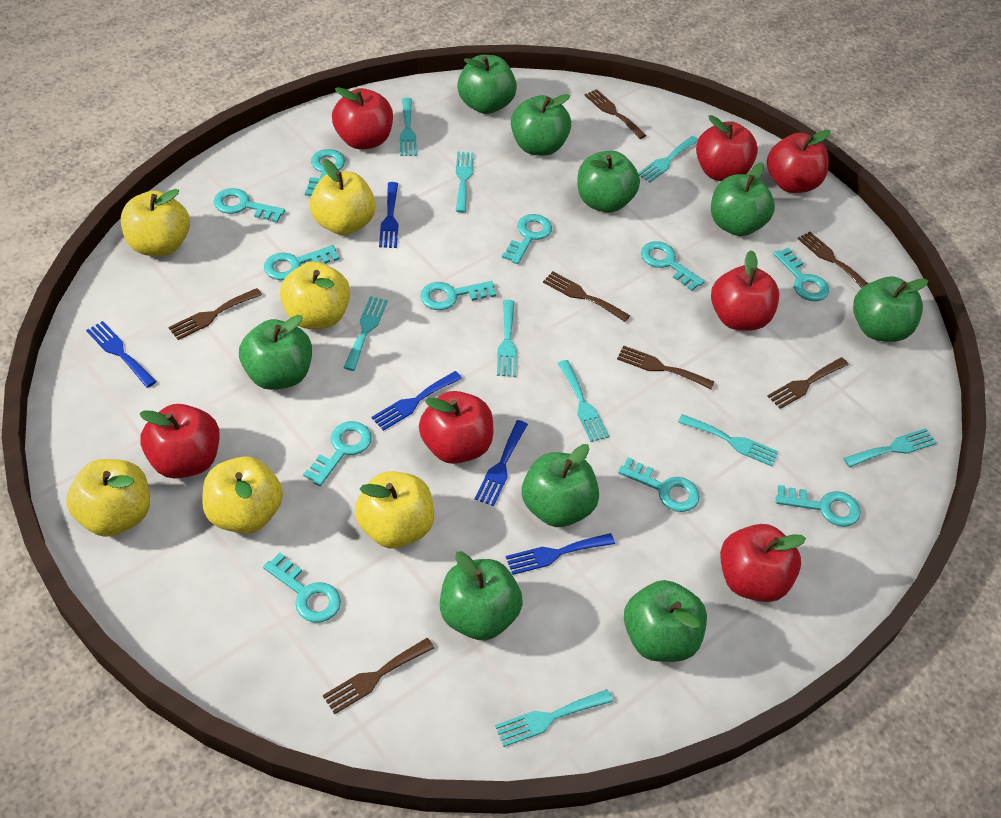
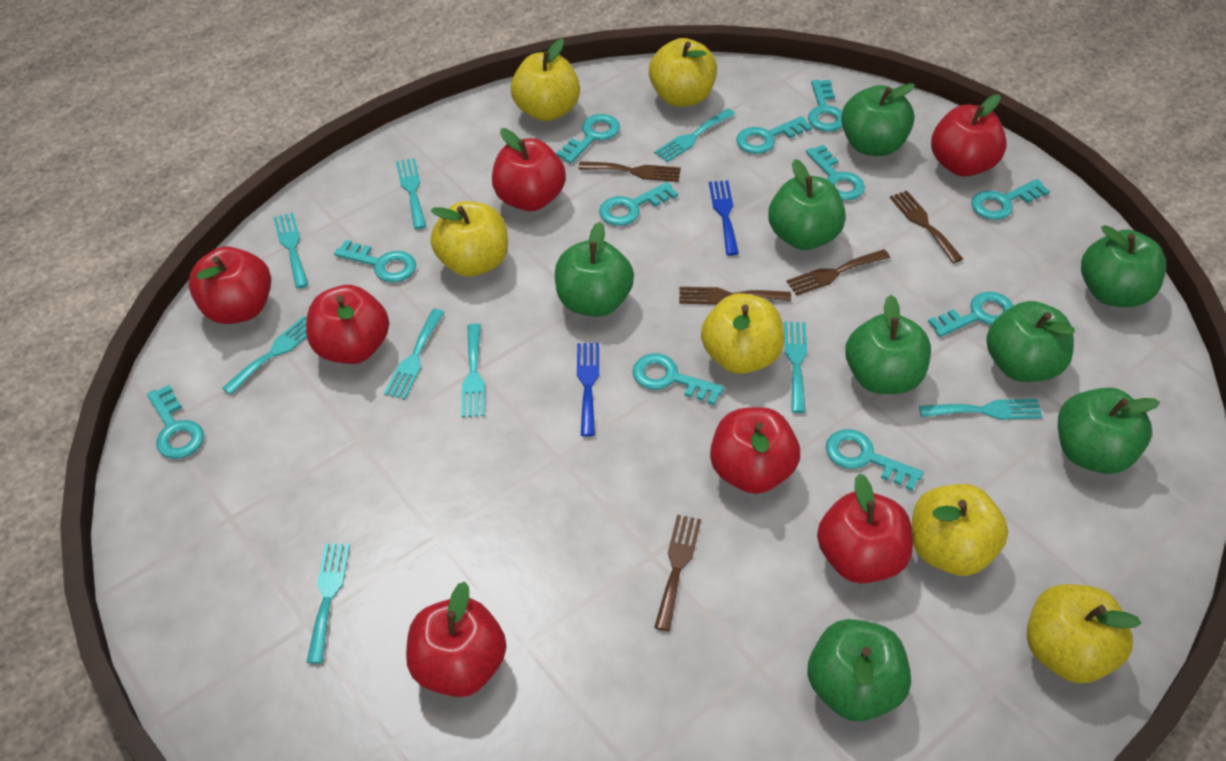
blue fork: [86,321,157,388] [371,371,462,431] [379,182,399,248] [475,420,528,506] [506,533,615,575] = 5 -> [577,343,599,437] [709,181,739,256] = 2
brown fork: [168,288,262,340] [323,638,434,714] [543,271,630,322] [584,89,646,139] [617,345,715,389] [767,357,849,409] [798,232,868,288] = 7 -> [578,162,681,182] [654,515,701,631] [679,287,791,305] [787,249,890,296] [890,191,963,263] = 5
green apple: [239,315,312,390] [440,552,523,640] [457,55,517,114] [511,94,571,156] [522,444,599,527] [578,151,640,213] [624,580,707,662] [711,162,775,236] [853,277,929,342] = 9 -> [555,222,634,317] [768,159,846,250] [808,619,911,721] [841,83,915,156] [845,295,931,394] [986,301,1075,382] [1058,388,1160,474] [1081,225,1166,307] = 8

